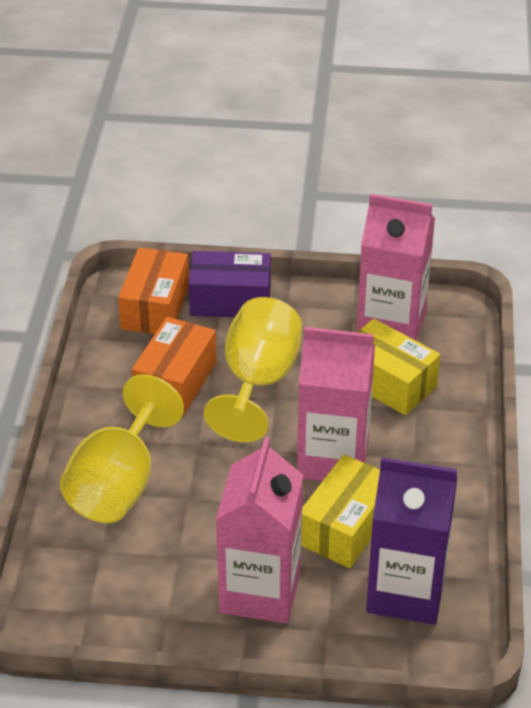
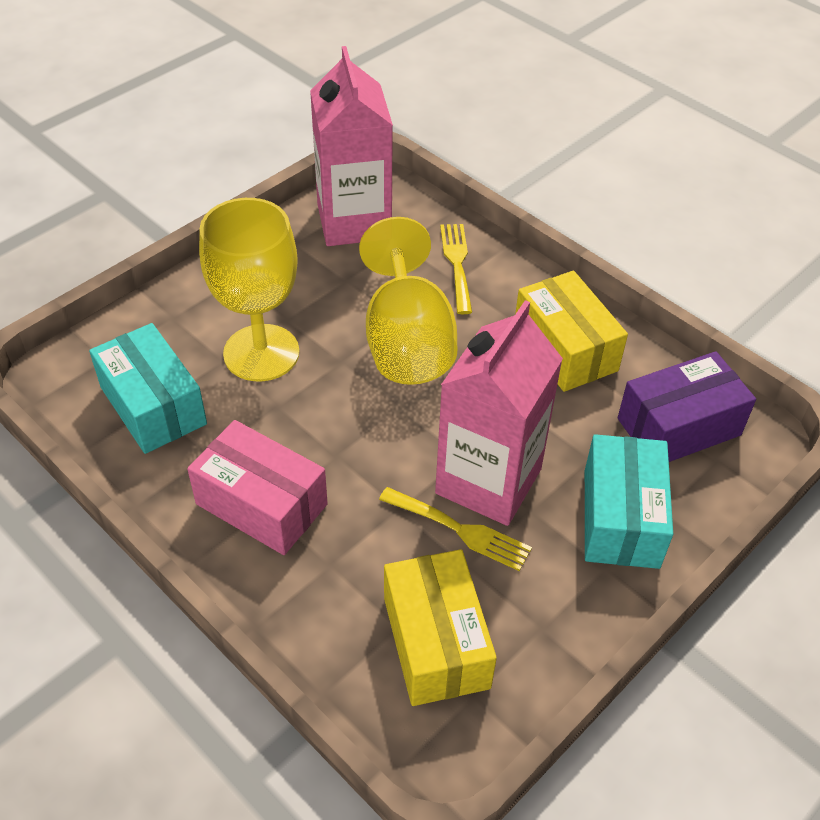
orange box: [118,248,189,334] [132,317,217,415] = 2 -> none = 0
pink box: none = 0 -> [187,420,328,555] = 1
pink carton: [216,437,303,624] [297,327,375,481] [357,194,435,341] = 3 -> [310,46,393,246] [435,300,563,526] = 2
purple carton: [366,457,458,625] = 1 -> none = 0
turquoise box: none = 0 -> [89,323,207,454] [585,434,673,569] = 2
yellow fork: none = 0 -> [379,487,532,571] [440,224,472,314] = 2

